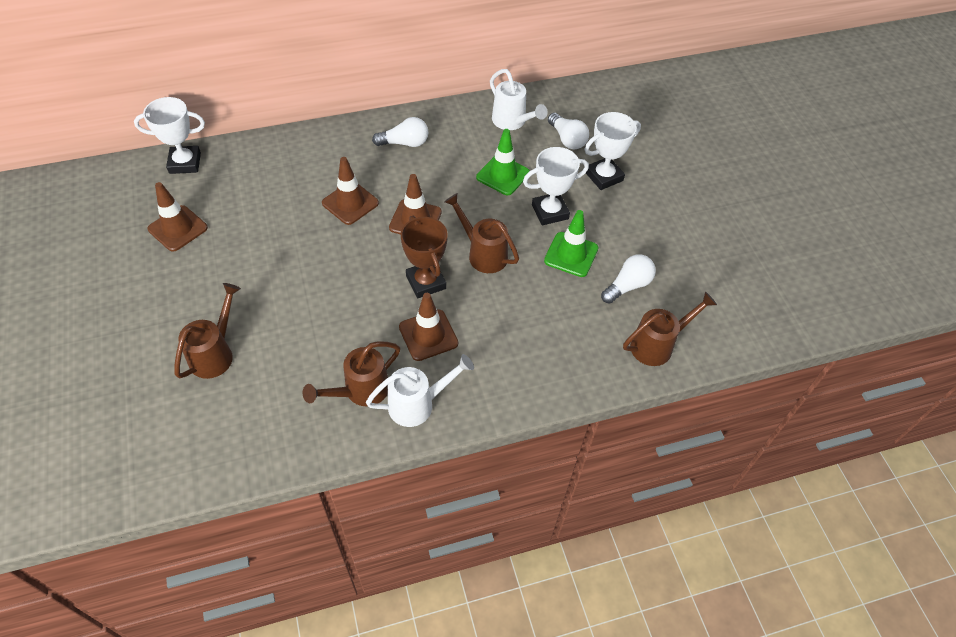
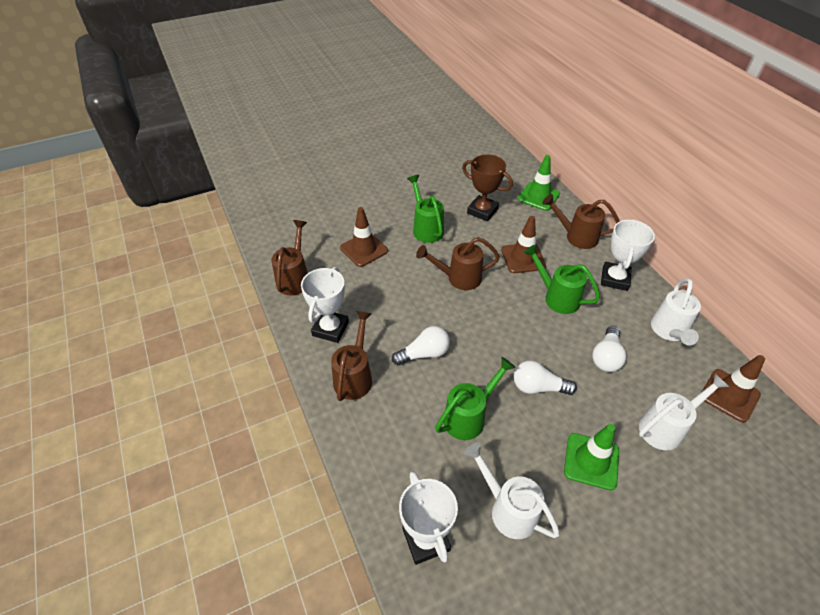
brown traffic cone: [147,182,208,252] [322,157,379,225] [389,174,442,234] [399,293,458,361] = 4 -> [340,207,388,267] [501,216,546,273] [702,355,765,422] = 3
green watering can: none = 0 -> [407,175,444,243] [435,357,516,440] [524,244,600,314] = 3
white watering can: [366,354,474,427] [490,69,548,130] = 2 -> [464,442,560,539] [639,374,729,450] [651,279,701,346] = 3

